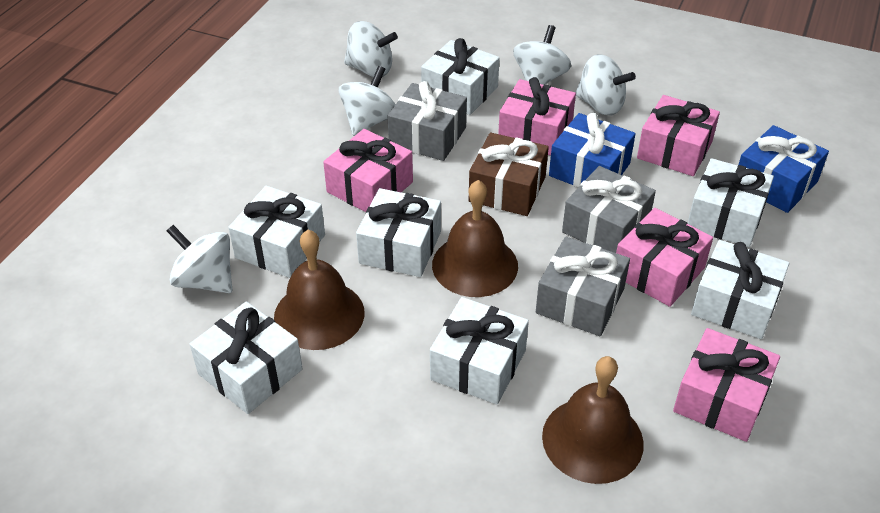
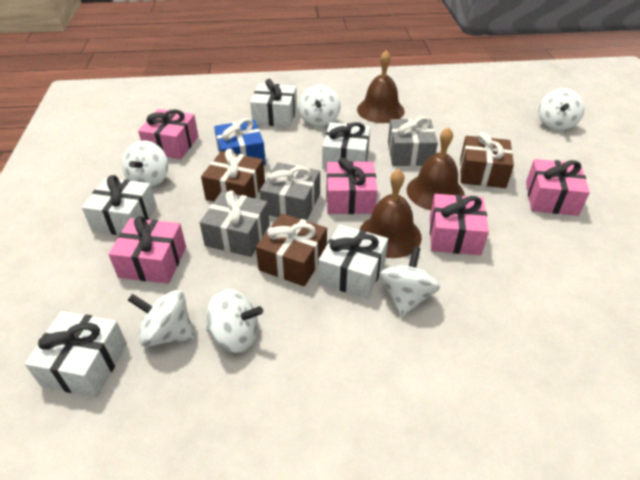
blue gift: [549,113,636,188] [739,125,829,213] = 2 -> [214,118,266,165] = 1
brown gift: [469,133,549,216] = 1 -> [201,149,265,201] [256,213,327,286] [460,132,514,188] = 3
white gift: [190,301,303,414] [228,186,325,278] [356,188,441,277] [421,38,500,115] [430,297,529,405] [688,158,774,247] [691,240,789,339] = 7 -> [25,311,127,397] [82,175,157,235] [250,79,297,127] [318,224,388,299] [322,122,370,169] = 5
white spinning top: [167,225,232,293] [339,66,396,136] [344,21,398,77] [513,25,571,85] [575,54,636,115] = 5 -> [122,141,168,188] [127,290,195,347] [206,289,263,353] [299,85,340,128] [380,246,440,317] [539,88,584,132] = 6

